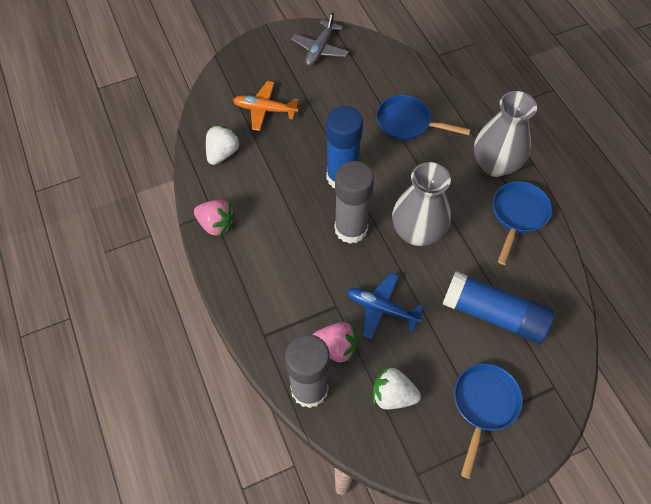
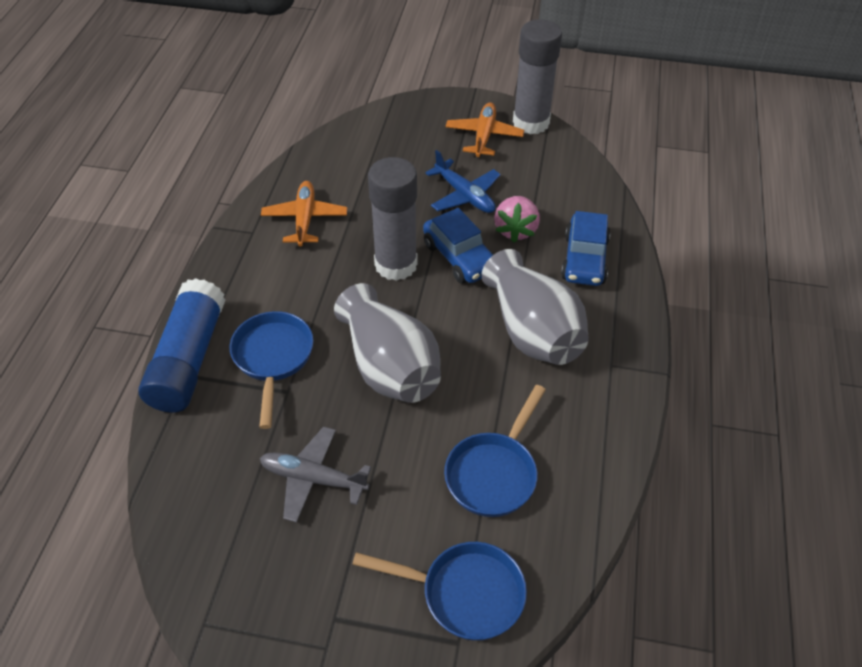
blue car: none = 0 -> [423,208,494,283] [561,211,611,286] = 2
blue glue stick: [326,106,363,188] [443,271,555,344] = 2 -> [139,278,225,413] = 1
orange plane: [233,81,299,131] = 1 -> [261,181,347,247] [446,102,524,157] = 2
pink strawberry: [194,200,235,237] [312,322,357,362] = 2 -> [494,196,540,243] = 1
white strawberry: [206,125,240,165] [373,367,421,409] = 2 -> none = 0

